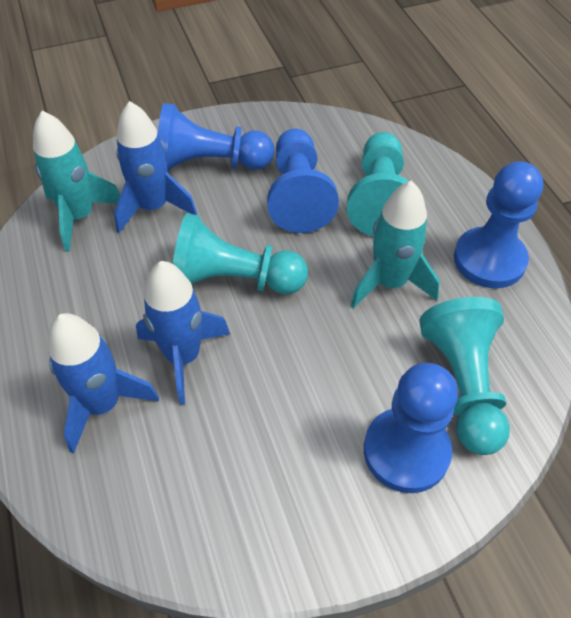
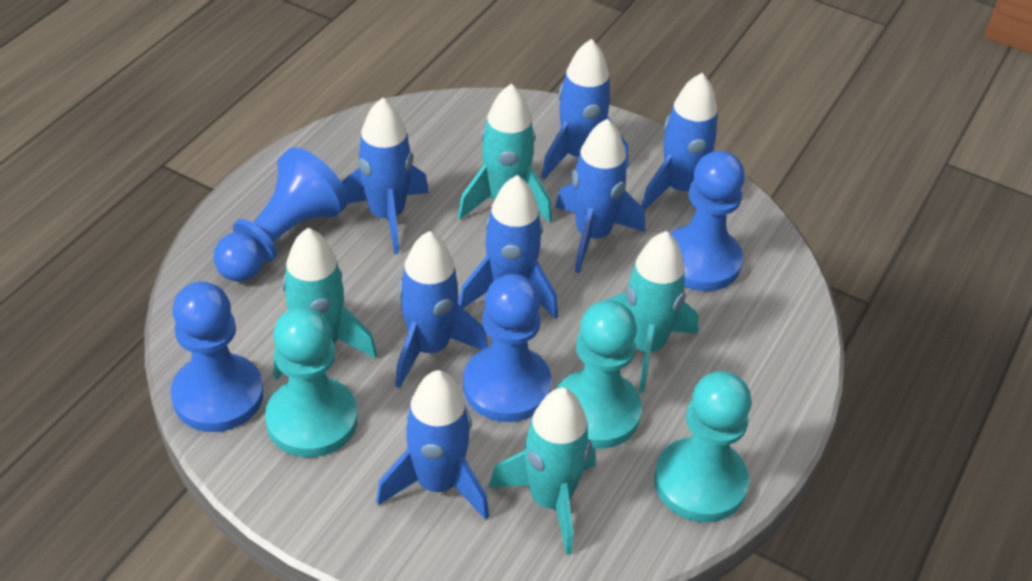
blue rocket: [48,313,159,454] [114,101,197,233] [136,261,230,405] = 3 -> [341,98,429,254] [376,370,489,520] [395,231,488,388] [458,175,558,319] [541,39,629,179] [555,118,645,273] [641,73,718,211] = 7
turquoise rocket: [33,111,120,252] [351,181,440,308] = 2 -> [273,228,377,380] [458,84,552,223] [488,388,596,555] [606,231,698,393] = 4

